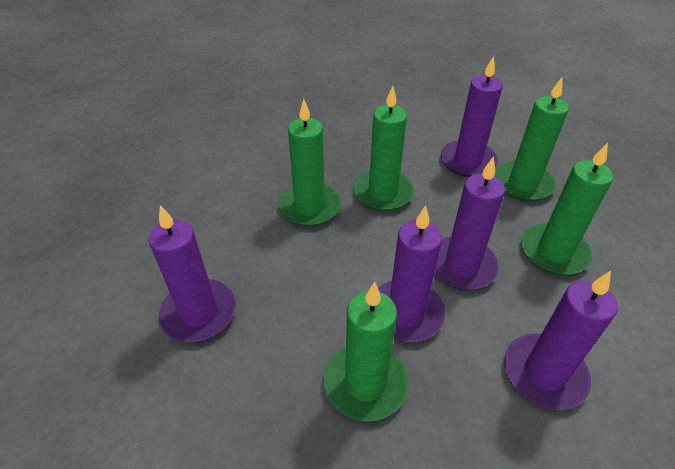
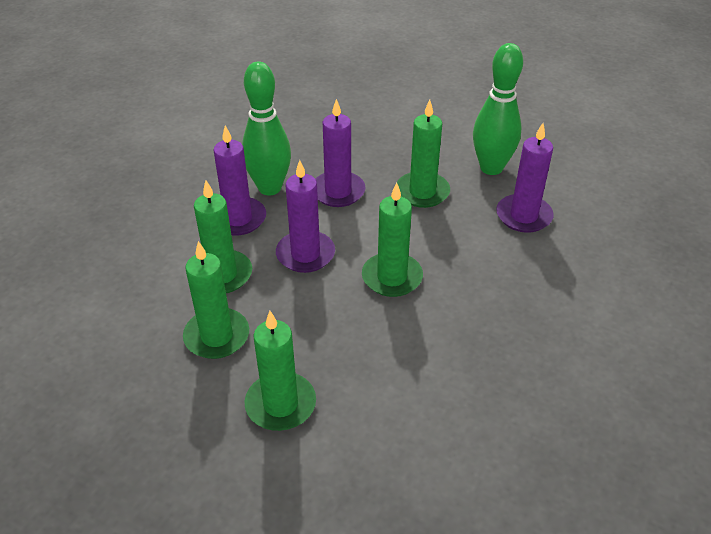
green bowling pin: none = 0 -> [242,61,291,195] [473,43,523,175] = 2
purple candle: [149,205,236,342] [378,205,445,342] [435,156,505,290] [441,56,503,177] [504,271,618,410] = 5 -> [214,125,266,236] [276,160,335,273] [316,99,366,207] [496,123,554,233] = 4

